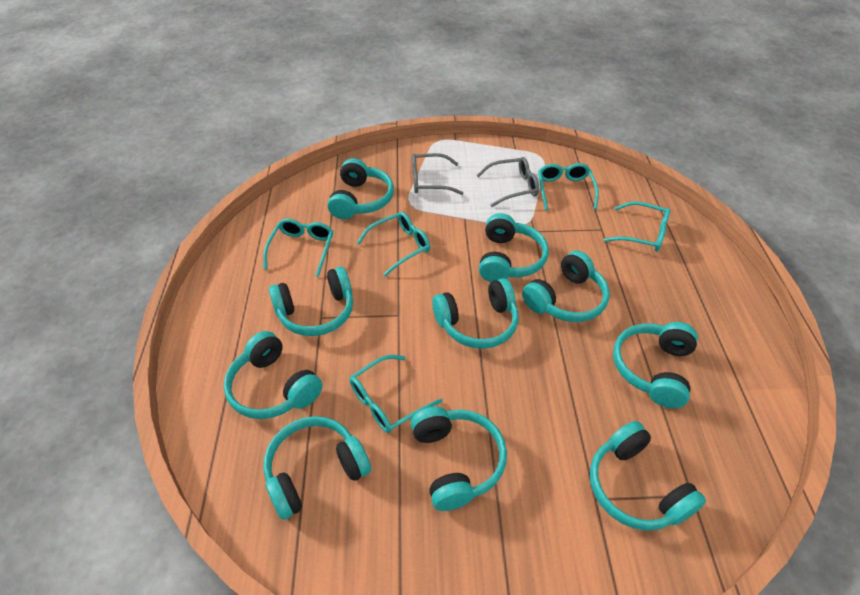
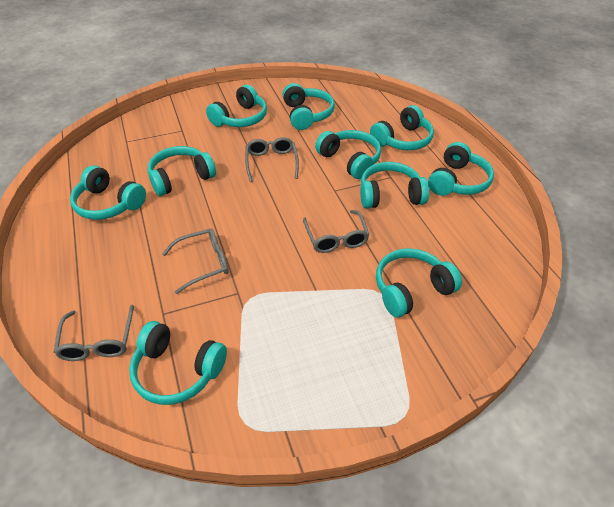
grey glasses: [412,153,463,195] [477,157,539,207] = 2 -> [53,305,134,361] [162,229,229,294] [245,137,299,182] [303,210,369,253] = 4
turquoise glasses: [263,219,333,277] [350,355,443,433] [357,212,430,276] [538,163,599,210] [604,201,670,251] = 5 -> none = 0

